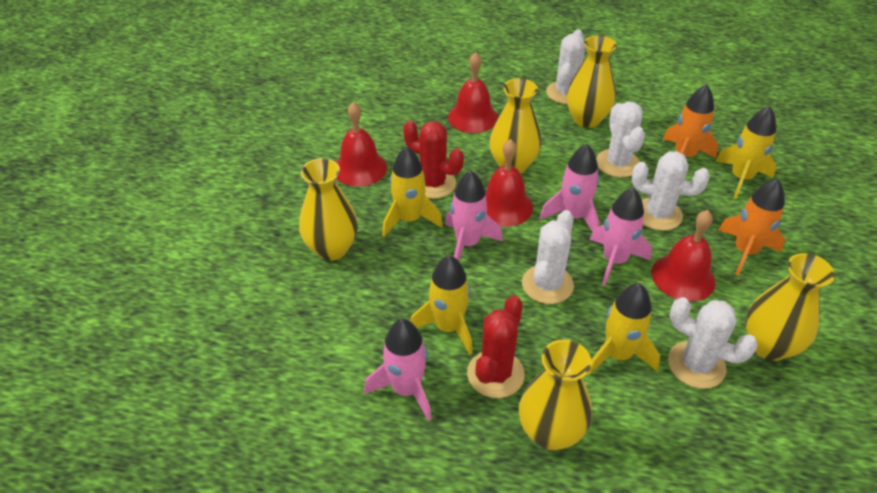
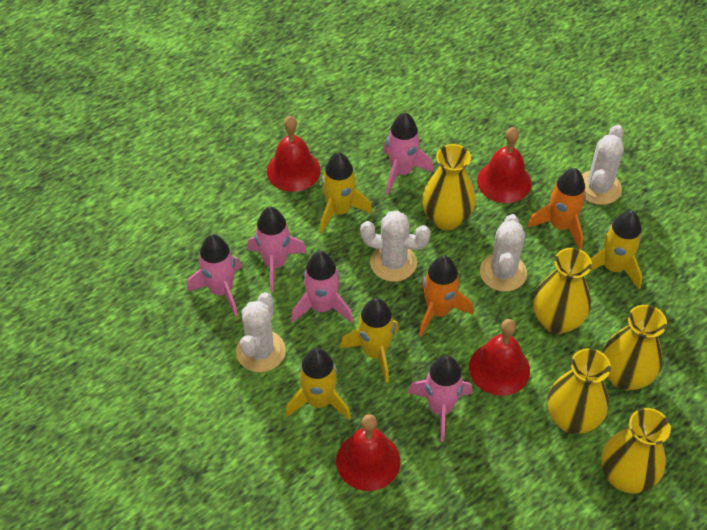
pink rocket: [364,319,431,421] [445,171,503,261] [540,144,599,232] [590,188,652,286] = 4 -> [187,234,242,317] [248,207,307,292] [291,251,353,323] [383,112,434,194] [408,355,472,442] = 5
red cactus: [403,121,464,199] [467,296,525,398] = 2 -> none = 0
white cactus: [522,210,574,304] [546,29,585,104] [596,102,645,178] [632,151,710,231] [668,297,758,389] = 5 -> [236,292,286,372] [360,211,431,282] [480,214,527,292] [582,124,624,205] = 4

